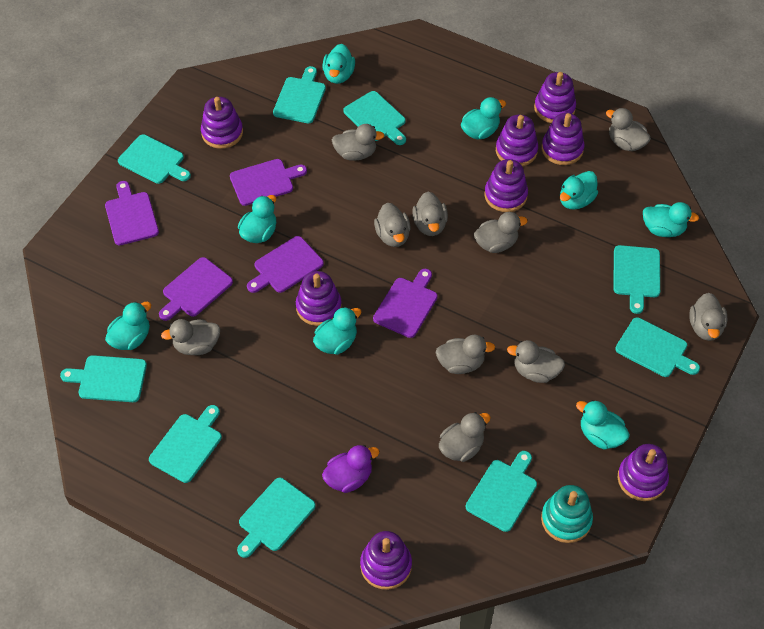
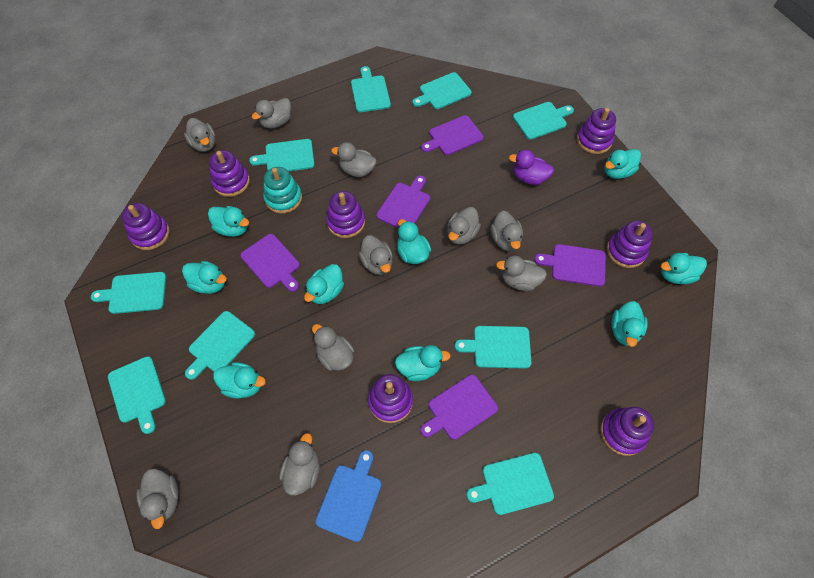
blue cutting board: none = 0 -> [316,450,382,542] = 1
purple stacking toy: [201,97,243,149] [296,271,342,326] [360,531,412,590] [484,159,528,212] [496,115,538,166] [534,72,576,123] [542,113,585,165] [618,444,669,501] = 8 -> [122,203,170,250] [209,150,250,197] [326,191,365,238] [368,374,413,423] [577,108,616,154] [600,407,654,456] [607,220,653,268] = 7
turquoise duck: [105,301,151,350] [238,195,276,243] [313,307,362,355] [322,44,355,84] [461,97,506,139] [560,171,598,210] [576,400,630,450] [643,202,699,237] = 8 -> [182,261,227,294] [208,206,249,237] [213,362,266,399] [304,264,344,304] [395,345,451,381] [397,219,431,264] [604,149,641,179] [611,301,648,347] [661,253,707,284] = 9

